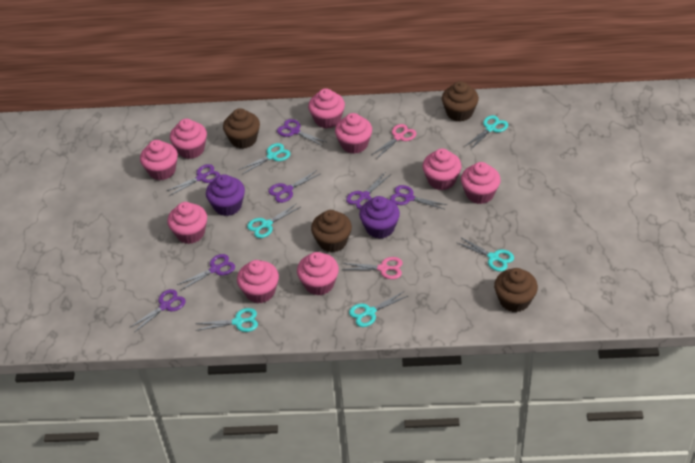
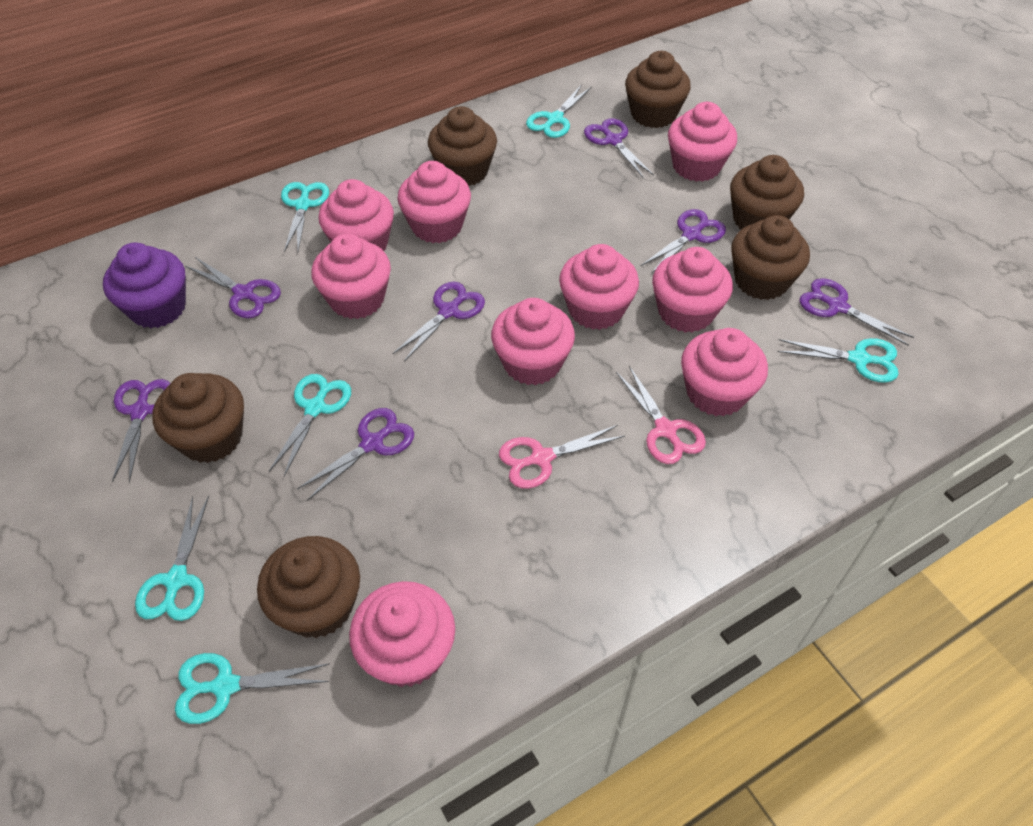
brown cupcake: [223,108,260,149] [311,210,352,252] [442,81,479,122] [494,268,538,312] = 4 -> [152,373,244,463] [257,536,360,638] [428,106,497,186] [625,51,691,128] [730,155,804,229] [731,215,810,300] = 6
purple cupcake: [206,174,245,216] [359,196,400,239] = 2 -> [103,243,186,328] = 1

